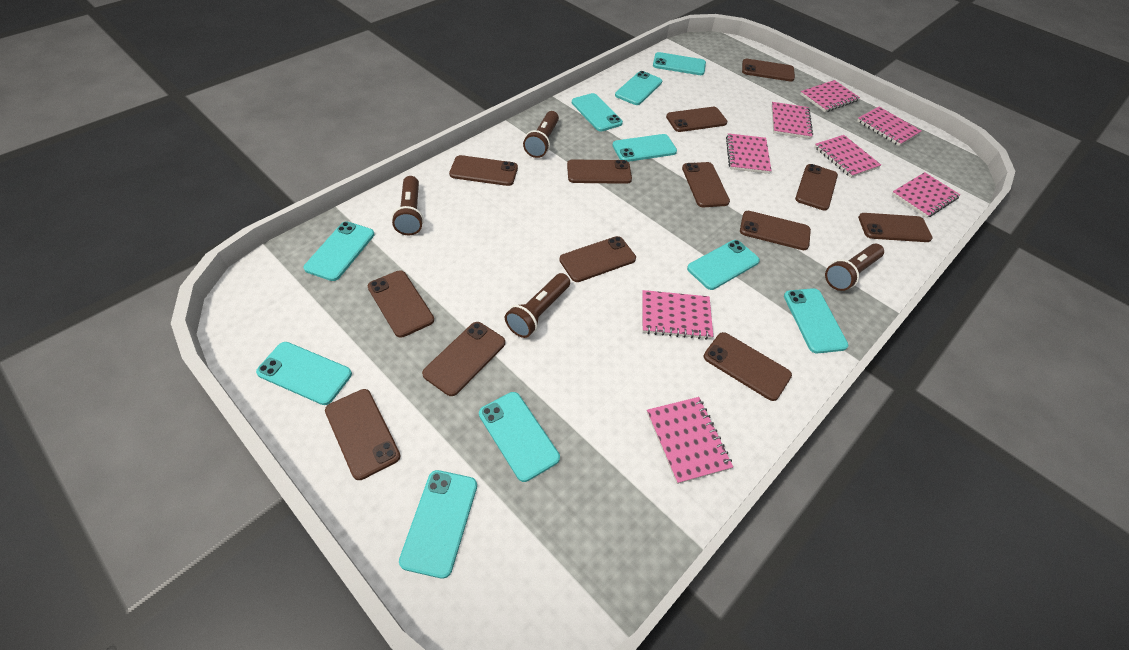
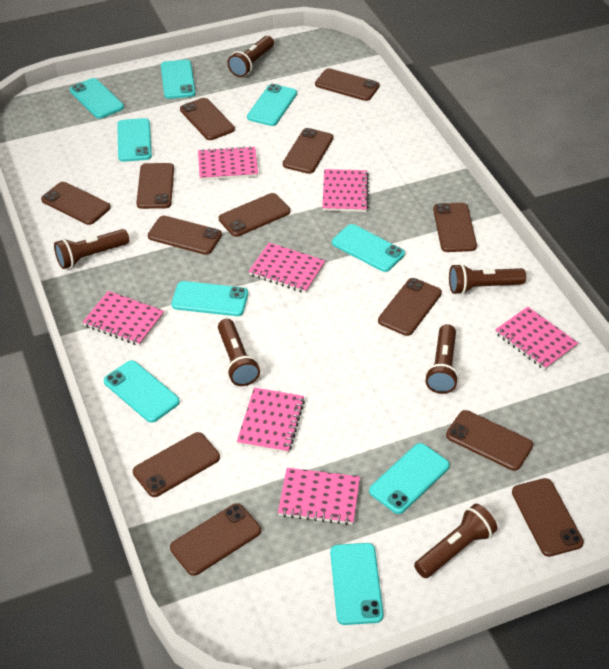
brown flashlight: [392,176,424,235] [505,273,570,338] [523,111,559,158] [825,244,884,291] = 4 -> [54,229,129,269] [218,319,260,386] [227,36,274,77] [414,504,497,578] [425,324,459,394] [449,264,526,295] = 6
pink notebook: [642,290,713,340] [647,397,733,484] [726,133,772,174] [771,102,813,139] [800,80,860,112] [815,135,881,178] [857,107,921,146] [891,172,960,218] = 8 -> [83,291,164,346] [198,146,258,180] [237,388,305,453] [248,243,325,293] [278,468,360,525] [322,169,369,212] [495,307,578,370] = 7
turquoise phone: [256,342,352,405] [304,221,374,281] [399,470,477,579] [479,392,560,482] [572,93,623,131] [612,134,677,162] [615,71,662,105] [653,52,706,75] [687,240,760,290] [784,288,848,353] = 10 -> [70,78,124,119] [104,360,180,423] [117,118,152,162] [161,60,196,99] [172,281,248,316] [247,84,297,126] [330,543,384,625] [332,224,405,272] [369,443,450,514] = 9

